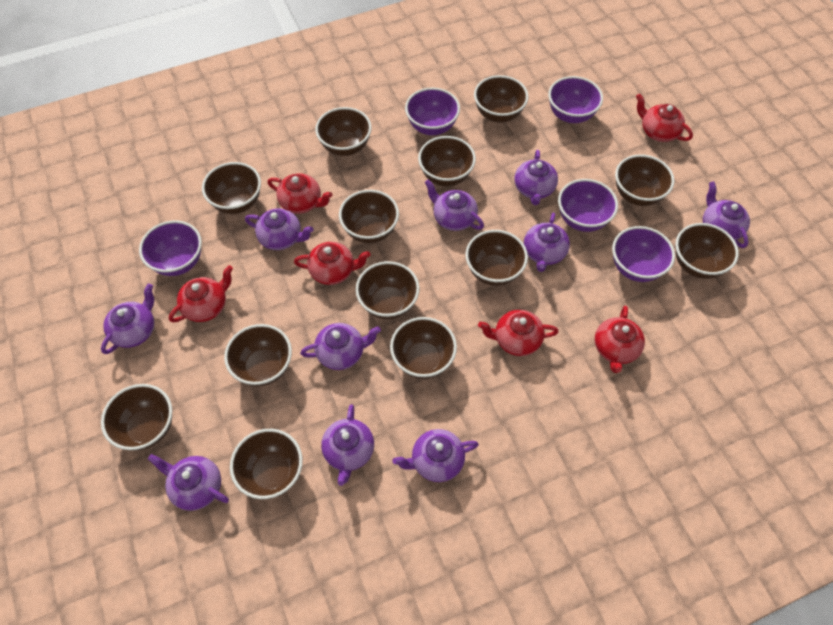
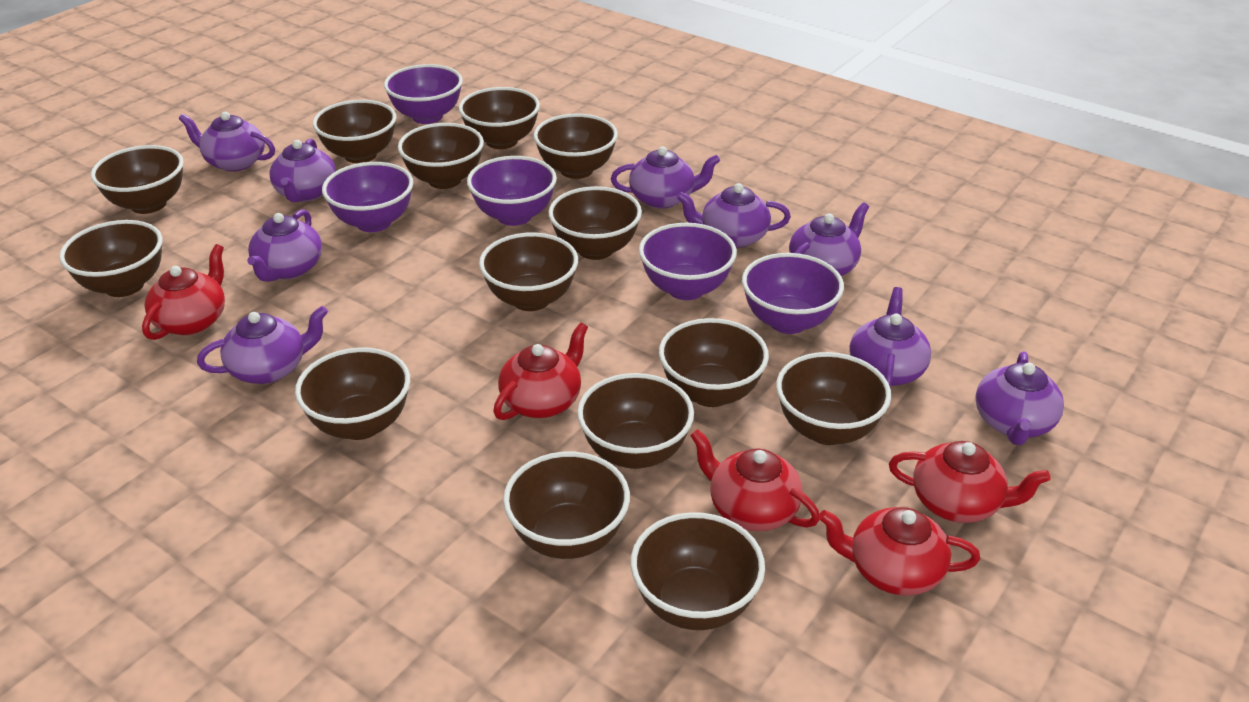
brown bowl: [101,384,172,451] [202,162,261,214] [224,324,292,386] [230,429,303,499] [315,107,372,156] [339,190,399,243] [356,261,420,320] [390,317,457,379] [418,136,476,186] [465,230,528,286] [474,75,528,123] [615,154,674,206] [675,223,739,279] = 13 -> [59,220,162,297] [91,145,184,214] [295,347,410,440] [313,100,397,163] [398,123,484,189] [459,87,540,149] [479,233,578,311] [503,452,630,559] [533,113,618,179] [548,186,642,260] [577,373,694,469] [630,512,765,630] [659,318,769,407] [776,352,891,445] = 14
purple teapot: [101,284,154,354] [148,454,229,511] [245,209,313,250] [300,323,381,370] [321,404,374,486] [393,429,479,482] [425,179,484,231] [514,150,558,205] [524,213,570,272] [703,181,750,248] = 10 -> [179,112,275,172] [197,306,328,384] [247,209,322,282] [269,139,336,202] [611,146,720,209] [677,183,791,248] [789,202,869,276] [849,287,931,388] [976,351,1064,445] = 9
red teapot: [169,265,233,322] [267,174,333,214] [294,242,370,285] [478,310,559,356] [595,306,645,373] [636,94,693,142] = 6 -> [142,244,225,340] [493,322,588,420] [690,429,820,531] [818,507,980,596] [889,441,1051,523] = 5

